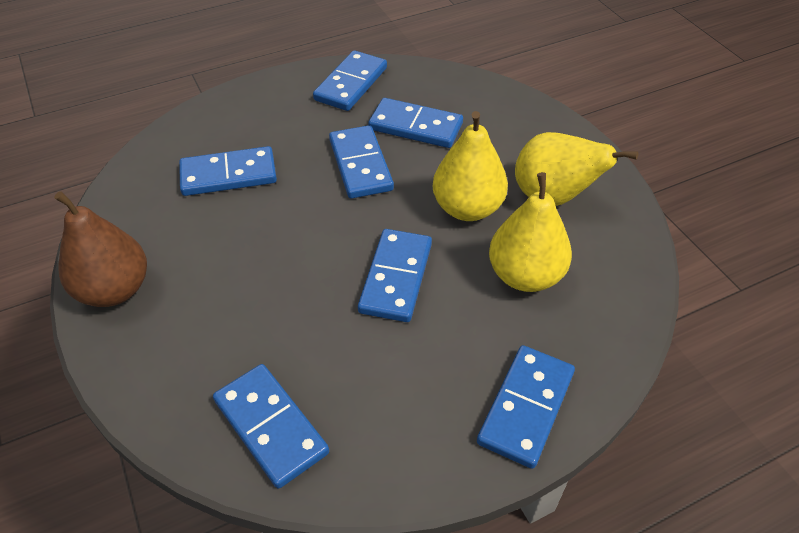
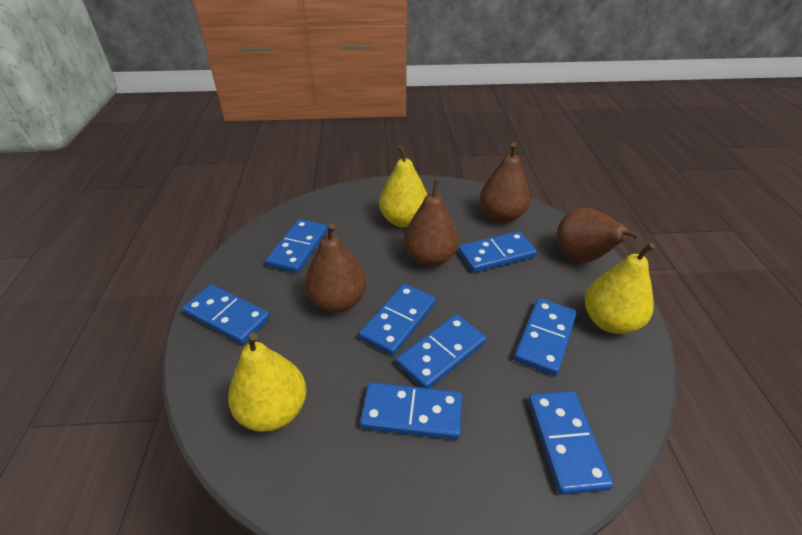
blue domino: [179,146,277,196] [213,364,329,489] [313,50,387,111] [329,125,394,199] [358,229,432,322] [368,98,463,148] [477,345,575,469] = 7 -> [182,284,270,344] [266,219,328,273] [359,284,436,356] [360,382,462,440] [396,314,486,388] [458,231,537,273] [514,298,577,376] [528,391,613,495] = 8
brown pear: [54,191,147,307] = 1 -> [305,223,366,313] [403,179,459,267] [480,143,530,223] [556,208,641,262] = 4

